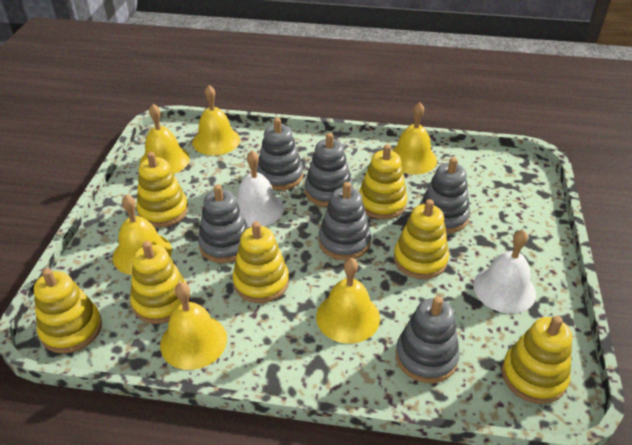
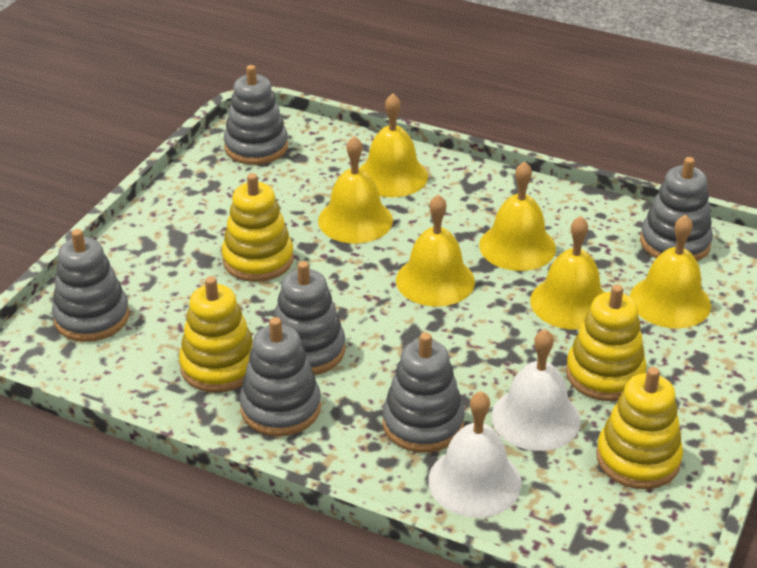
yellow stacking toy: [34,268,102,354] [130,241,190,324] [136,152,188,228] [232,221,289,303] [359,144,408,219] [394,199,449,279] [502,316,572,404] = 7 -> [179,276,253,393] [222,173,294,282] [566,284,647,401] [596,367,683,489] = 4

